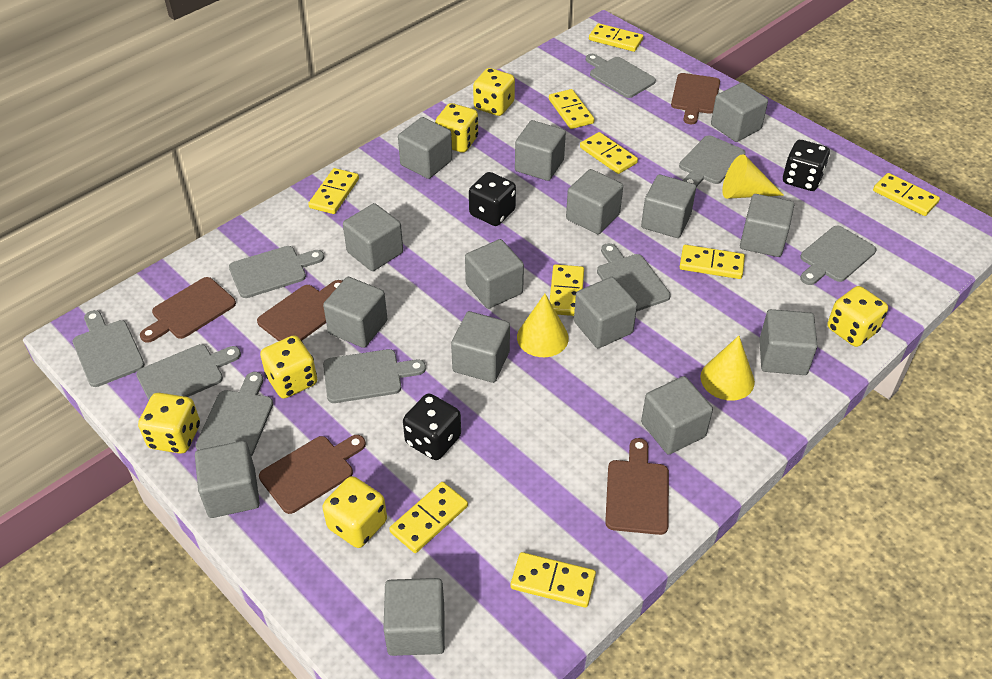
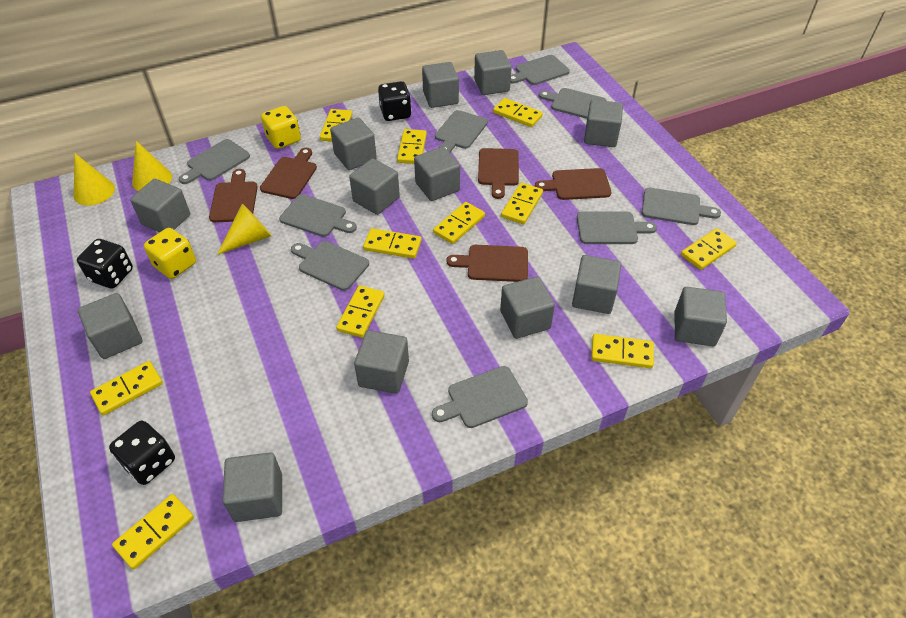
grey cube: [195,441,260,518] [323,277,388,348] [343,203,403,271] [383,578,445,656] [398,117,452,179] [451,311,510,383] [465,239,524,309] [515,120,566,181] [566,169,623,234] [574,277,637,348] [641,174,696,238] [641,376,713,455] [711,82,768,142] [740,194,794,257] [759,309,817,375] = 15 -> [77,293,142,359] [130,179,190,232] [222,452,282,522] [330,117,377,170] [349,158,400,215] [354,330,409,394] [414,147,460,201] [422,62,459,108] [474,50,512,95] [500,276,555,339] [572,255,621,314] [584,100,623,147] [675,287,727,346] = 13
yellow dice: [138,393,200,454] [260,335,317,399] [322,476,387,548] [435,103,478,153] [473,68,515,116] [828,286,888,347] = 6 -> [144,228,196,279] [261,106,301,149] = 2
yellow domino: [308,168,359,214] [389,482,468,553] [510,552,596,608] [549,89,595,129] [550,264,584,316] [580,132,638,174] [589,23,643,52] [680,245,745,279] [873,173,940,216] = 9 -> [90,361,163,415] [112,494,194,569] [320,109,353,142] [336,285,385,338] [363,228,422,259] [397,129,427,164] [433,202,485,244] [493,98,543,127] [501,183,543,224] [591,334,654,368] [681,228,737,270] = 11

